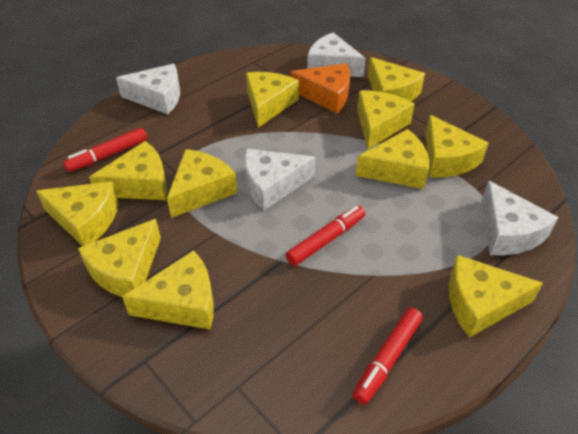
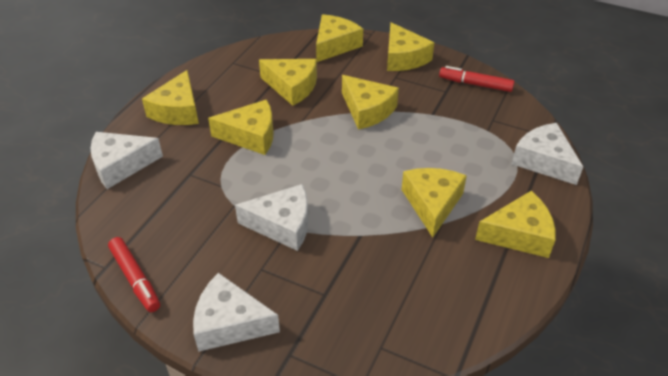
orange cheese: [290,63,350,113] = 1 -> none = 0
red marker: [63,128,147,172] [286,205,365,266] [352,307,423,404] = 3 -> [108,237,160,312] [439,66,515,92] = 2
yellow cheese: [36,181,119,246] [78,219,161,297] [89,141,167,200] [122,250,214,330] [167,149,237,218] [246,72,299,128] [356,129,429,189] [357,91,415,149] [368,57,425,101] [425,115,489,178] [449,255,543,338] = 11 -> [142,70,199,125] [208,100,274,155] [259,59,317,106] [316,14,363,62] [342,75,399,130] [387,22,434,71] [401,168,467,237] [475,191,556,258] = 8

